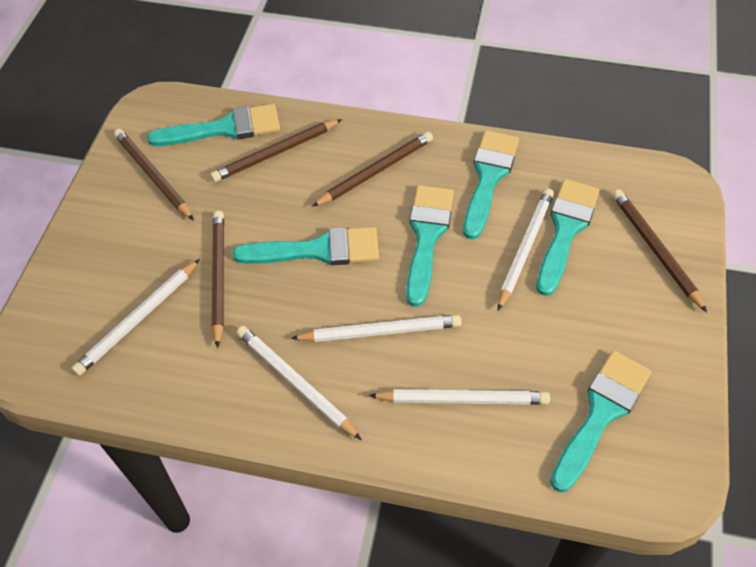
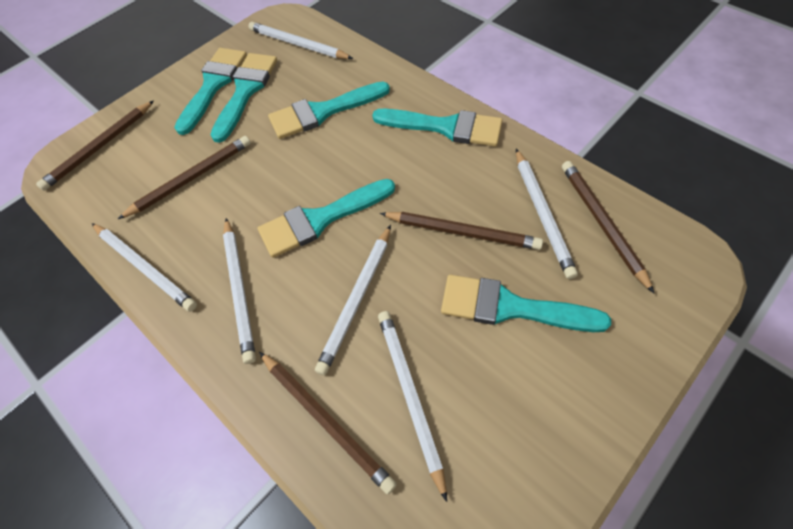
white pencil: [72,259,200,376] [237,326,362,440] [291,315,462,342] [369,389,550,405] [498,188,554,311] = 5 -> [92,223,197,312] [223,218,256,364] [249,22,353,59] [315,225,391,375] [378,311,447,502] [516,149,578,279] = 6

